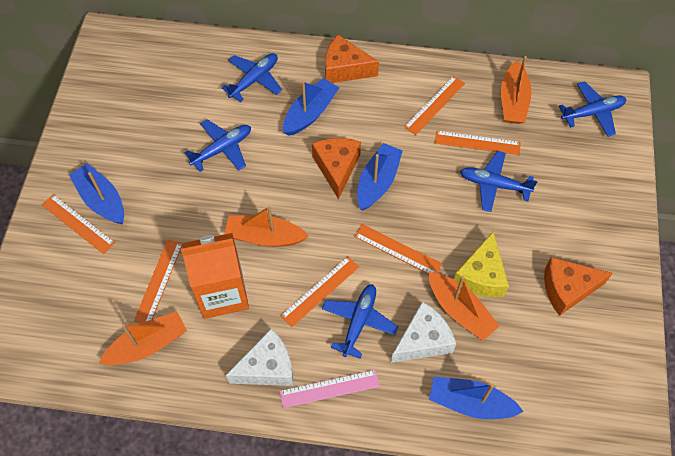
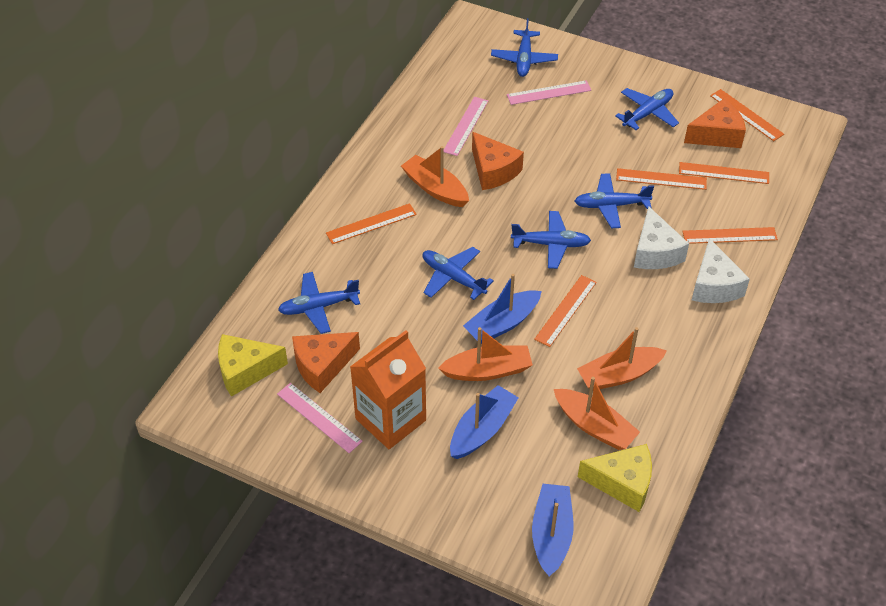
blue boat: [69,163,124,224] [283,78,339,136] [357,143,403,210] [429,377,524,419] = 4 -> [450,385,519,459] [463,274,542,344] [532,484,573,576] = 3
blue plane: [184,119,251,172] [221,53,282,102] [322,284,398,359] [460,151,538,212] [559,81,626,137] = 5 -> [278,272,360,334] [422,247,494,300] [491,18,558,77] [511,211,591,269] [575,173,654,228] [615,88,679,130] = 6
pink ruler: [280,370,380,408] = 1 -> [277,383,363,453] [444,97,488,156] [507,80,591,105] = 3
yellow cheese: [454,232,509,297] = 1 -> [218,334,288,397] [578,444,652,512] = 2

